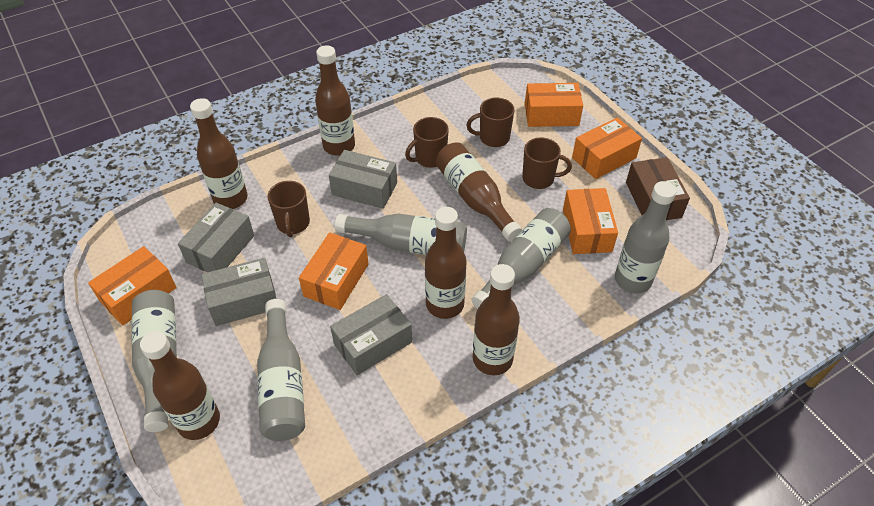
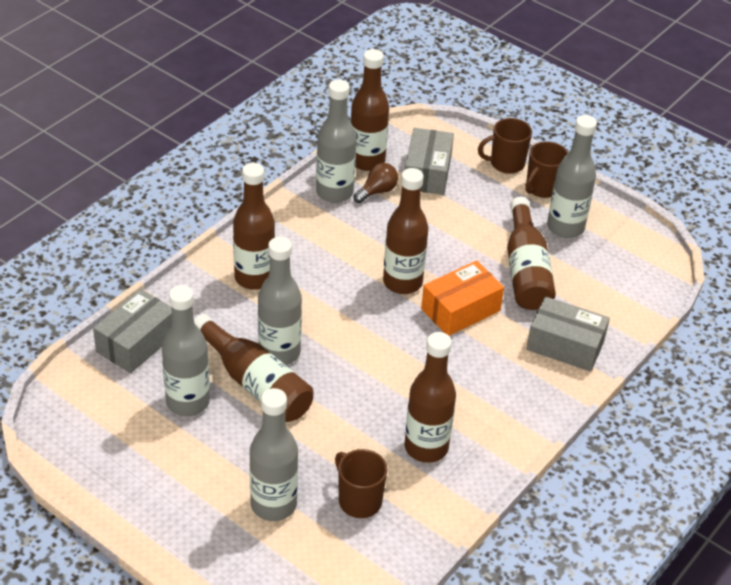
brown box: [626,157,690,220] = 1 -> none = 0
brown light bulb: none = 0 -> [354,163,398,203] = 1
brown mug: [268,181,310,237] [405,117,449,168] [466,98,514,147] [522,137,572,189] = 4 -> [335,449,387,518] [478,118,532,174] [525,141,568,198] = 3
grey box: [178,203,254,272] [201,258,277,326] [329,150,397,209] [330,294,412,375] = 4 -> [93,289,172,373] [405,128,454,195] [526,296,610,372] = 3
orange box: [88,246,177,325] [299,232,369,310] [525,83,583,127] [563,188,618,254] [572,117,642,179] = 5 -> [421,260,504,336] = 1

